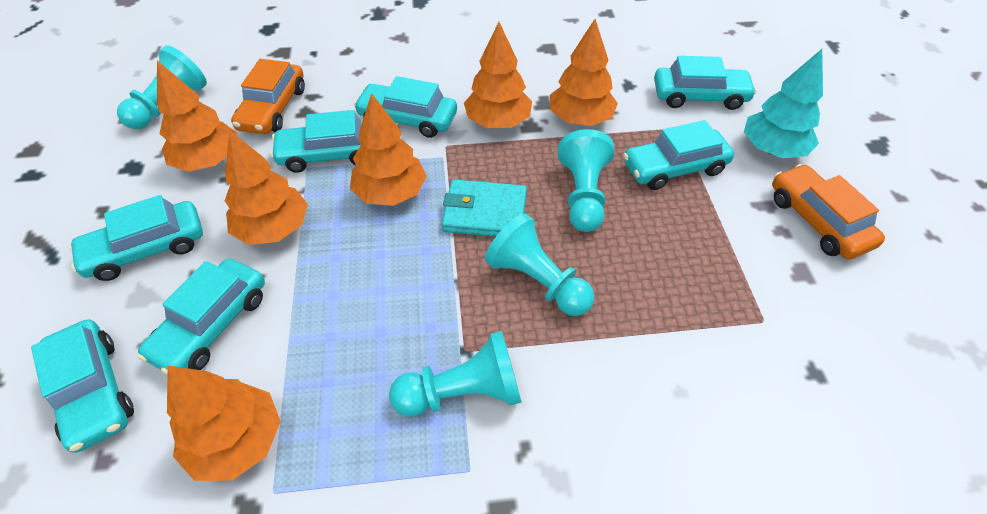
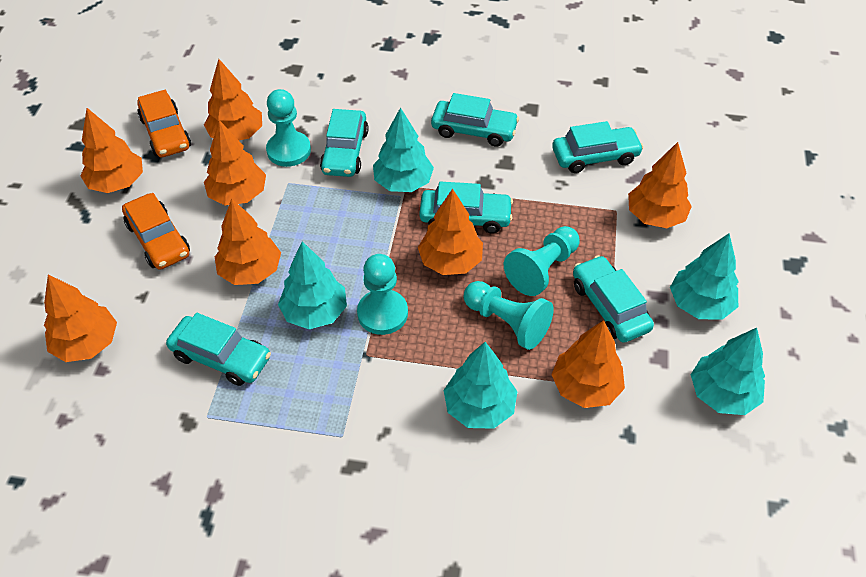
orange tree: [157,61,237,172] [167,366,281,481] [225,130,308,245] [350,93,427,206] [464,22,532,128] [550,19,618,126] = 6 -> [44,274,117,362] [80,108,143,193] [204,59,262,141] [204,120,266,205] [215,199,281,285] [418,189,483,275] [551,320,625,408] [628,142,692,228] = 8
turquoise car: [31,319,134,453] [68,195,203,281] [137,259,265,374] [270,110,362,173] [354,76,457,138] [623,120,734,190] [654,56,757,110] = 7 -> [166,313,271,386] [320,109,369,177] [419,182,513,234] [431,93,519,147] [552,121,644,173] [573,255,654,343] = 6
turquoise tree: [744,49,823,158] = 1 -> [278,241,347,329] [373,107,434,192] [444,342,518,429] [670,233,739,320] [691,328,765,415] = 5
turquoise wallet: [442,179,527,237] = 1 -> none = 0

